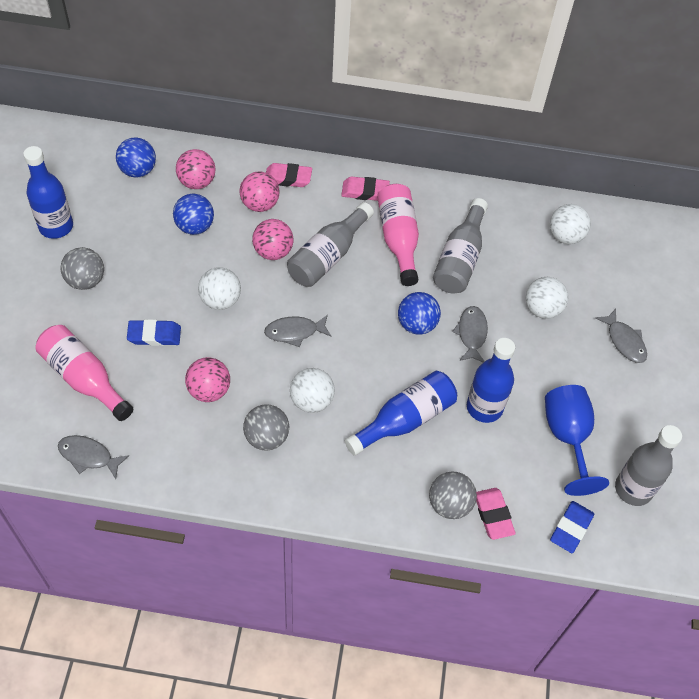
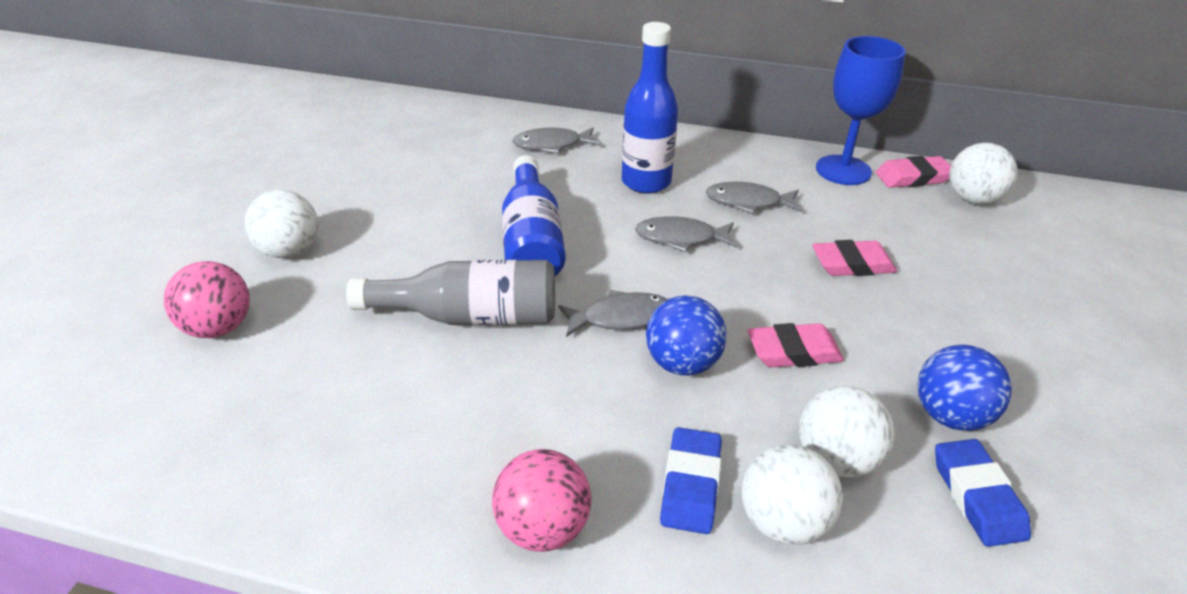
blue ball: [116,137,156,178] [173,194,214,235] [398,292,441,335] = 3 -> [646,295,727,376] [917,345,1012,431] = 2
blue bottle: [23,146,73,239] [345,371,457,456] [467,338,515,423] = 3 -> [502,155,566,276] [622,22,678,194] = 2
grey ball: [61,247,104,290] [243,404,289,451] [429,472,477,519] = 3 -> none = 0
grey bottle: [287,202,374,287] [433,198,488,293] [615,425,682,506] = 3 -> [346,260,555,325] = 1
pink ball: [176,149,216,189] [185,357,230,402] [240,171,280,212] [252,219,294,260] = 4 -> [164,261,250,338] [492,449,591,552] = 2
pink bottle: [36,325,133,421] [377,184,419,286] = 2 -> none = 0

